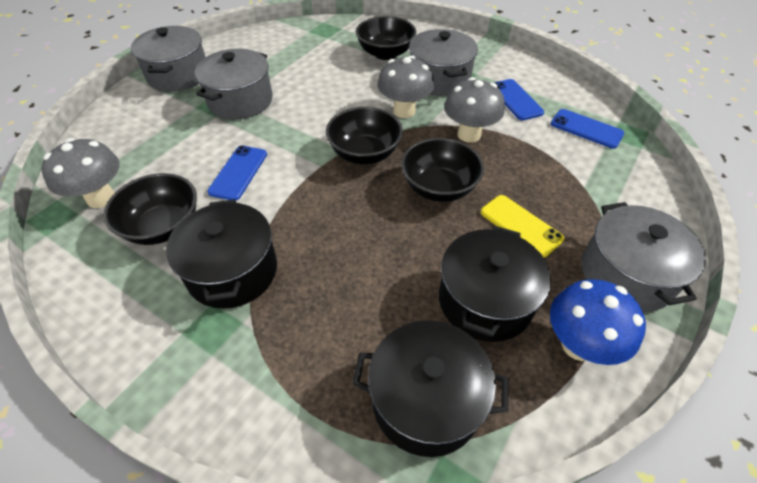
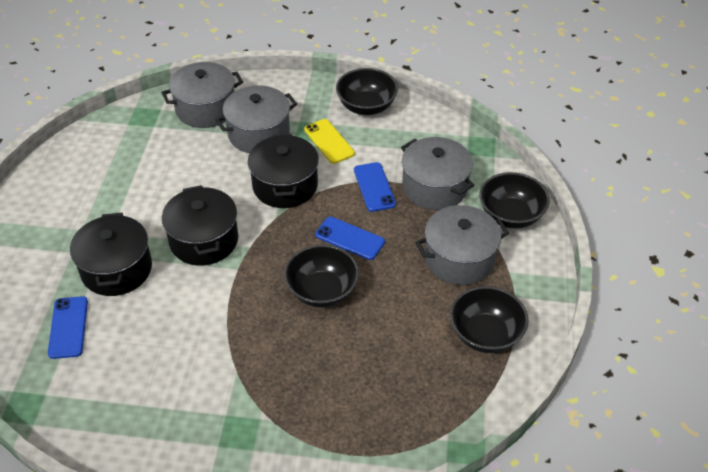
blue mushroom: [550,279,646,365] = 1 -> none = 0
grey mushroom: [42,138,120,208] [377,56,434,118] [444,77,504,143] = 3 -> none = 0

